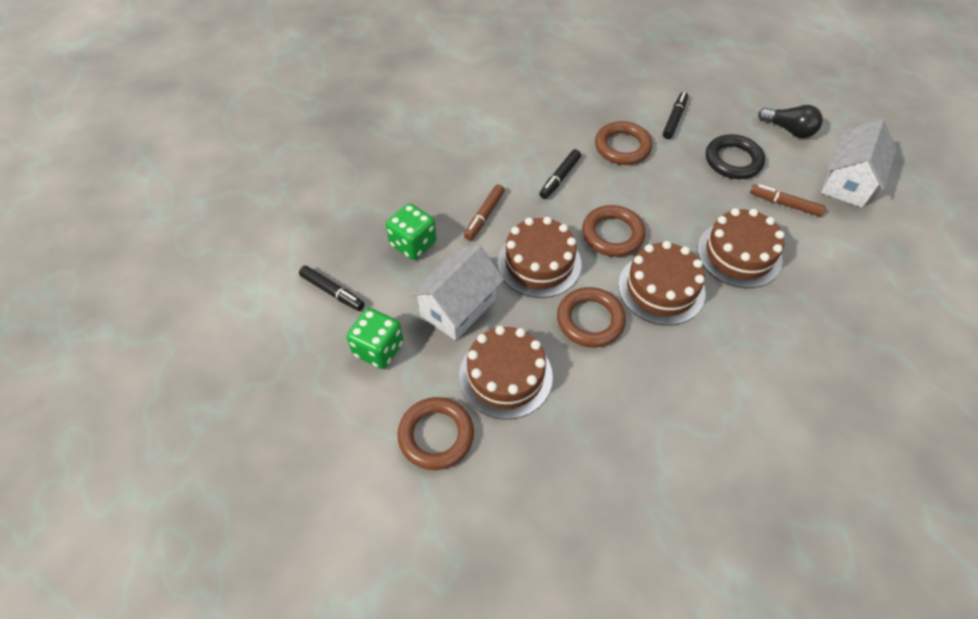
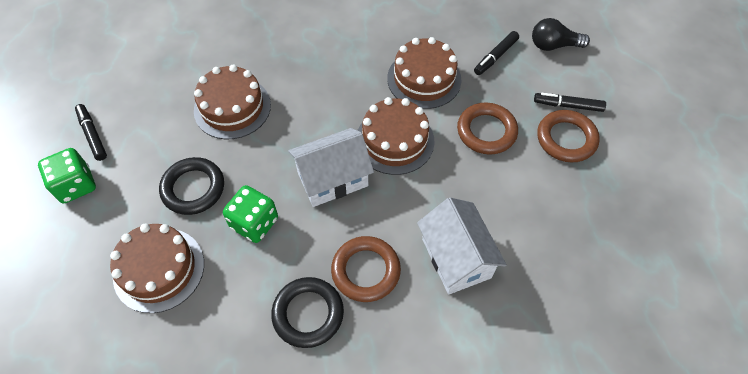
black ring: [706,134,765,179] = 1 -> [159,157,224,215] [271,277,344,348] = 2
brown marker: [464,184,505,240] [750,184,826,217] = 2 -> none = 0
brown ring: [397,397,474,470] [557,287,626,347] [582,205,645,257] [595,121,652,165] = 4 -> [331,236,401,302] [457,102,518,155] [537,110,600,162] = 3

